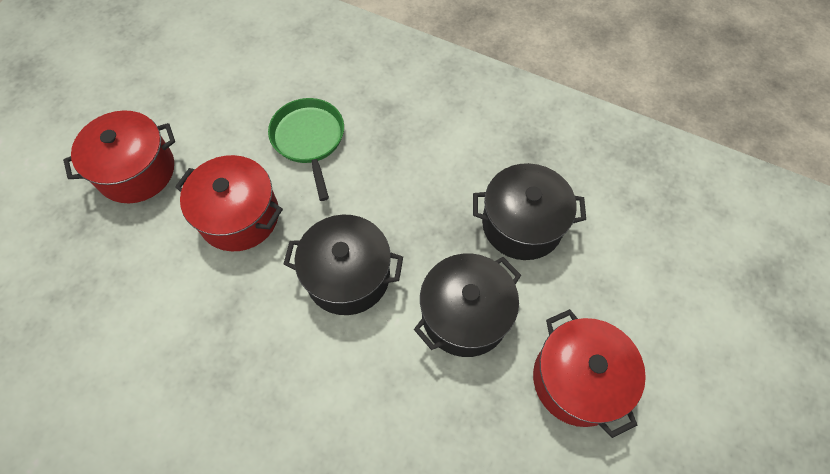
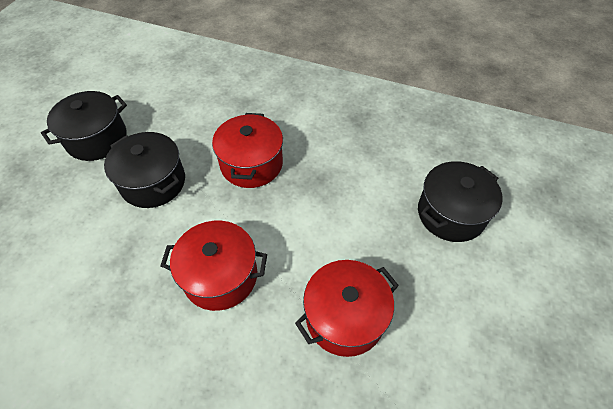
green pan: [268,98,344,201] = 1 -> none = 0

